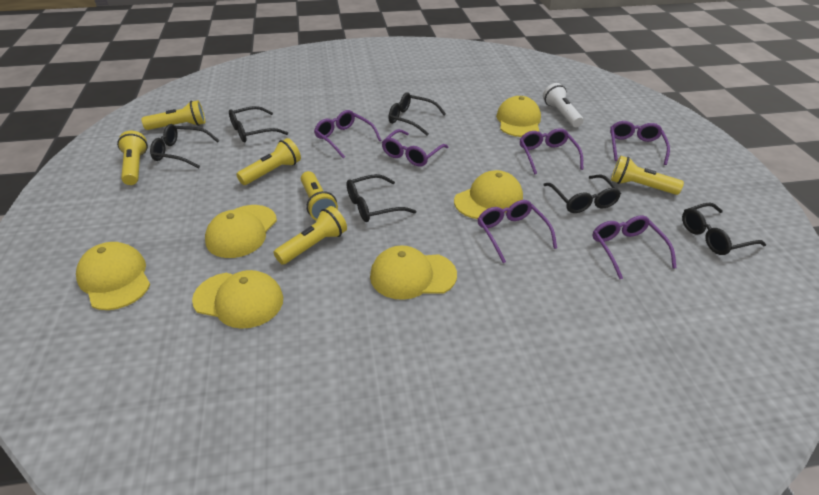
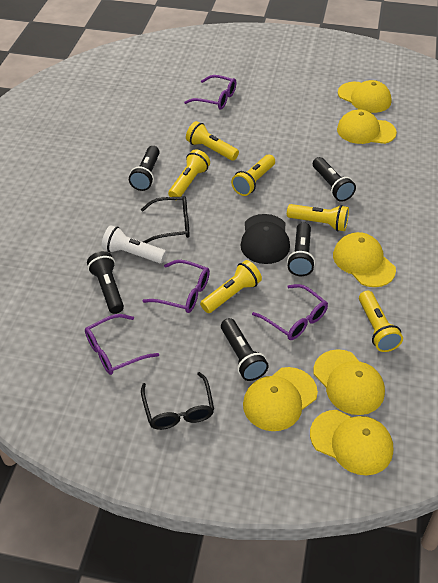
black cap: none = 0 -> [240,214,290,264] = 1
black flashlight: none = 0 -> [87,251,124,314] [129,146,160,191] [221,318,269,381] [287,222,315,276] [313,157,356,202] = 5
black glasses: [150,124,219,168] [229,106,288,142] [347,174,416,222] [388,93,446,136] [543,175,621,213] [682,202,766,255] = 6 -> [141,196,190,243] [141,372,214,430] = 2
purple glasses: [314,110,381,158] [382,129,448,167] [478,200,557,263] [520,128,583,174] [593,215,676,279] [610,121,670,165] = 6 -> [85,314,159,375] [142,260,210,313] [184,75,236,110] [252,284,328,340] = 4

